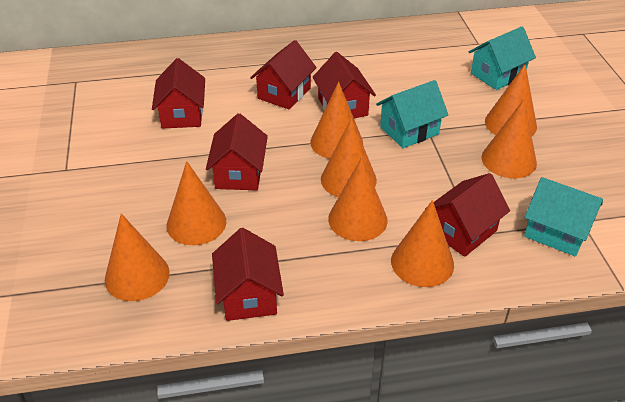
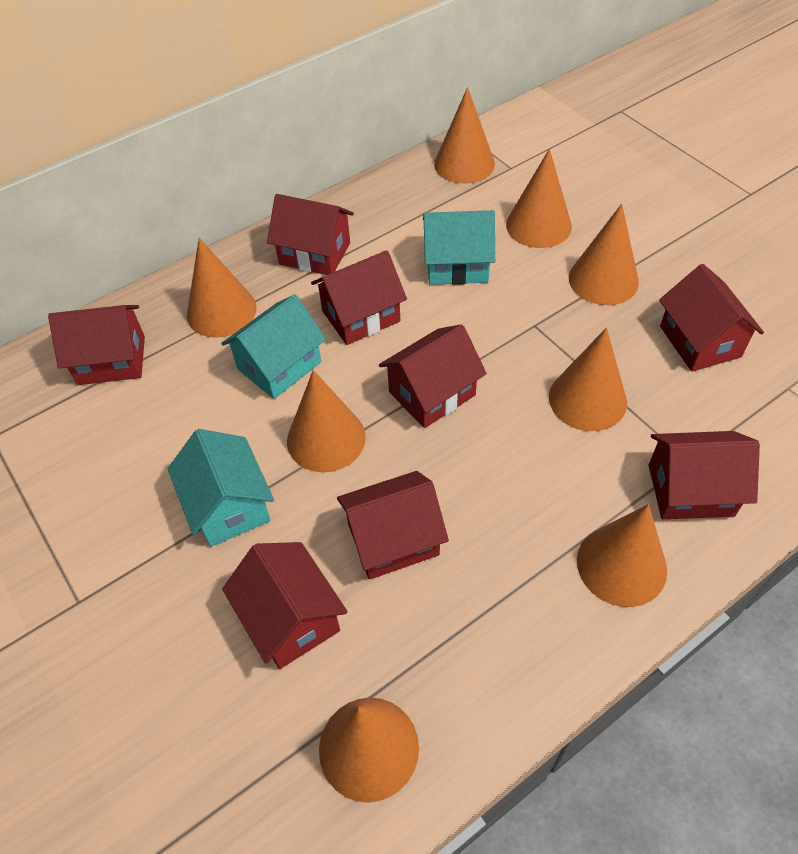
red house: [152,58,205,129] [206,113,268,190] [212,228,284,321] [250,40,317,109] [312,52,376,118] [425,173,510,257] = 6 -> [48,305,145,385] [222,542,347,669] [267,194,354,275] [311,250,407,345] [337,471,449,580] [379,324,487,428] [649,431,760,519] [659,264,764,372] = 8

